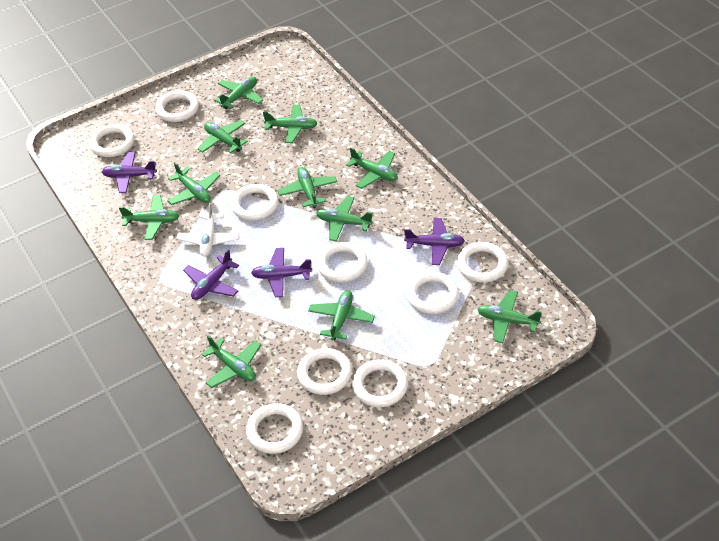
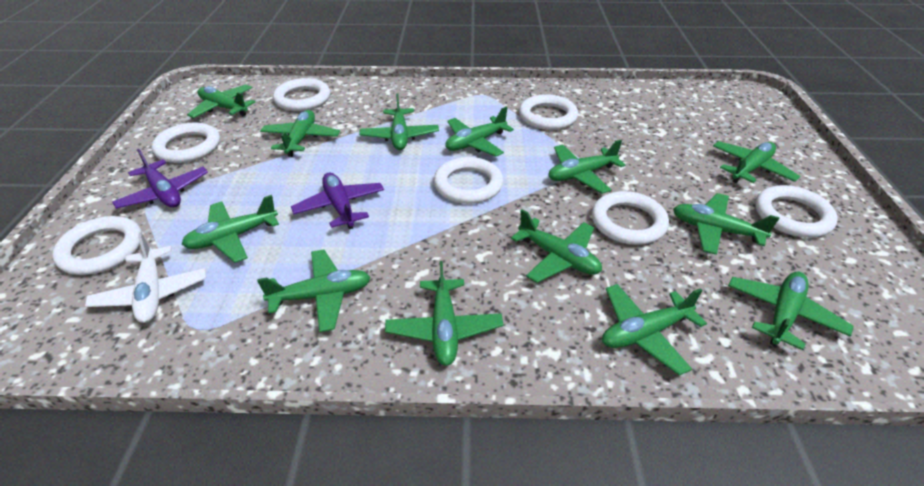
green plane: [119,195,179,240] [167,162,220,205] [198,120,248,153] [202,335,261,388] [215,77,263,109] [263,104,318,143] [278,167,337,208] [308,290,375,340] [316,196,373,242] [346,148,398,189] [477,290,542,343] = 11 -> [181,195,279,263] [187,84,255,118] [257,249,371,332] [260,110,340,157] [359,93,439,150] [385,261,503,366] [445,107,514,157] [511,209,602,283] [548,140,625,194] [602,284,707,376] [673,193,779,255] [713,141,800,183] [728,272,853,350] = 13
purple plane: [102,152,157,193] [183,249,239,300] [251,248,312,297] [404,218,465,265] = 4 -> [112,149,208,209] [291,173,384,229] = 2
white ring: [89,124,134,157] [155,90,199,122] [231,184,279,220] [246,403,303,454] [297,348,352,395] [317,242,367,282] [352,360,408,407] [406,272,459,314] [457,242,508,283] = 9 -> [52,216,141,275] [152,123,220,163] [273,78,330,111] [434,157,503,204] [519,94,578,130] [592,191,669,245] [755,185,838,238] = 7

